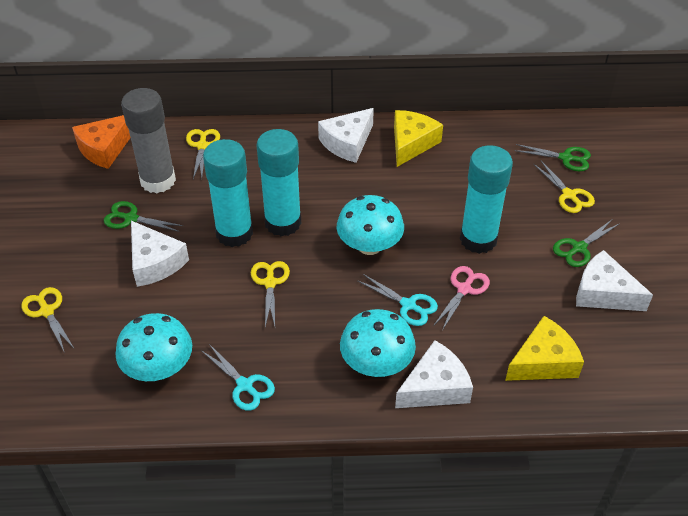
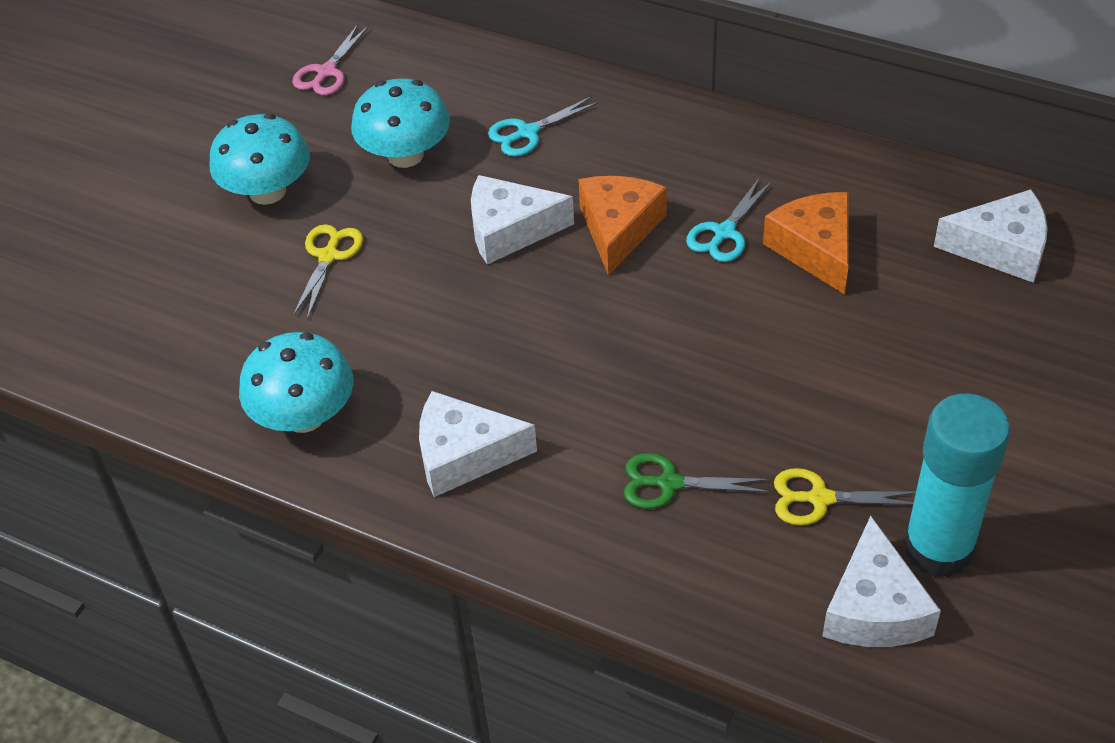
green scissors: [104,201,183,232] [515,144,591,171] [553,219,620,267] = 3 -> [624,453,770,509] = 1
grey glue stick: [121,88,176,193] = 1 -> none = 0
orange cheese: [72,115,131,169] = 1 -> [578,176,667,276] [763,192,849,294] = 2
turquoise glue stick: [203,139,253,247] [256,129,301,236] [460,145,513,254] = 3 -> [903,394,1010,578] = 1
yellow cheese: [394,110,443,167] [505,316,584,381] = 2 -> none = 0
yellow scissors: [21,287,74,353] [186,129,220,179] [251,261,290,327] [534,161,595,213] = 4 -> [293,224,363,319] [774,468,916,525] = 2

